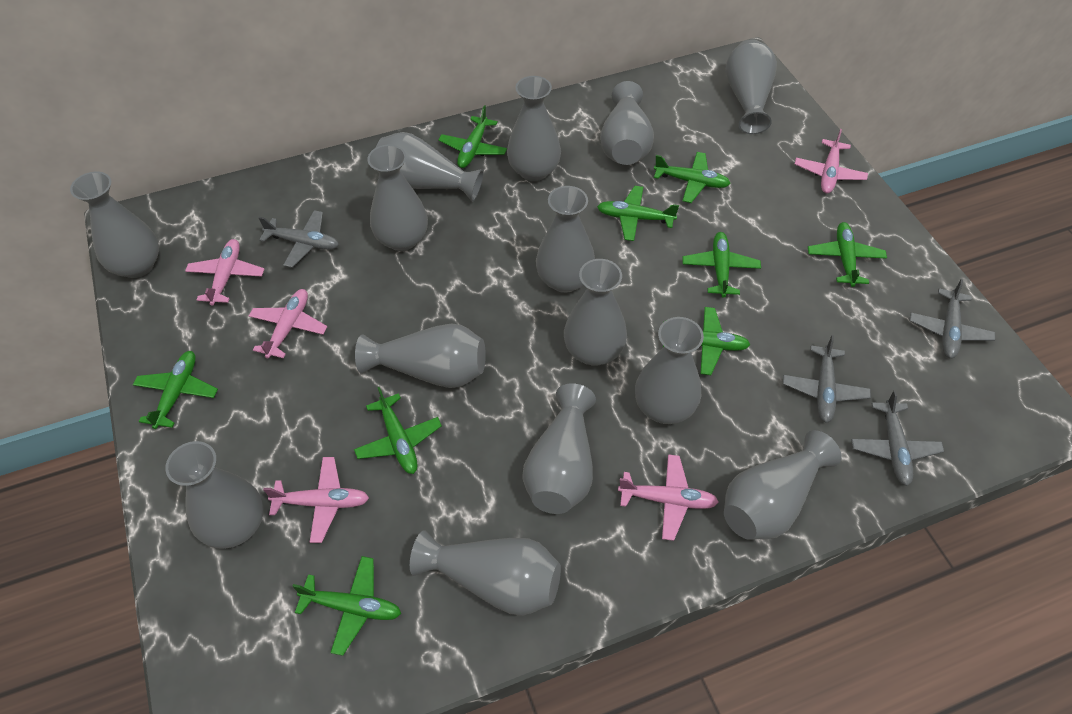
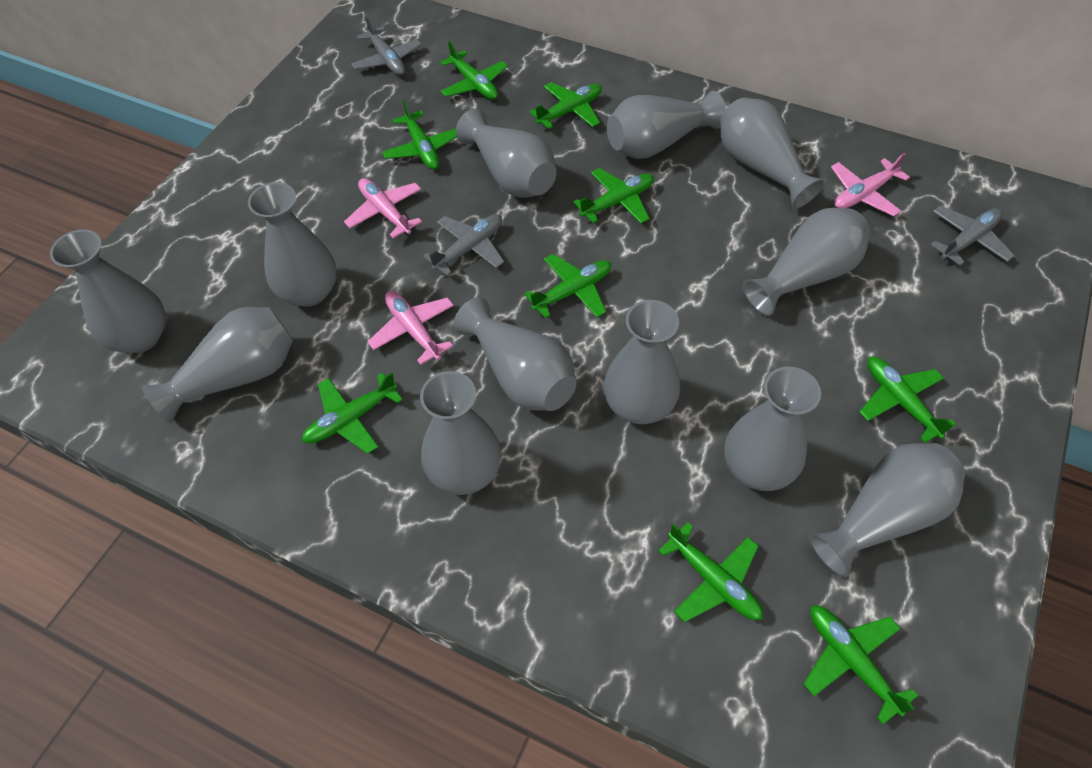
grey plane: [259,210,339,268] [783,335,871,423] [851,390,944,486] [910,279,995,358] = 4 -> [351,16,422,76] [423,215,504,276] [931,206,1015,266] = 3
grey vase: [70,171,159,278] [165,441,263,549] [355,324,486,388] [367,145,428,251] [376,132,484,202] [410,530,561,616] [507,76,561,181] [523,383,596,514] [536,186,595,293] [564,259,627,366] [600,81,654,165] [635,317,704,424] [724,430,842,540] [725,39,777,134] = 14 -> [50,229,166,353] [141,307,293,423] [248,182,337,307] [420,371,501,495] [454,297,577,411] [456,109,556,198] [604,300,680,424] [607,91,726,159] [720,97,825,209] [724,367,821,491] [743,208,870,316] [809,443,965,577] = 12
pink plane: [185,239,264,306] [249,289,327,359] [263,457,369,543] [618,454,719,541] [795,129,868,193] = 5 -> [344,178,422,238] [368,291,454,365] [831,153,910,216] = 3

